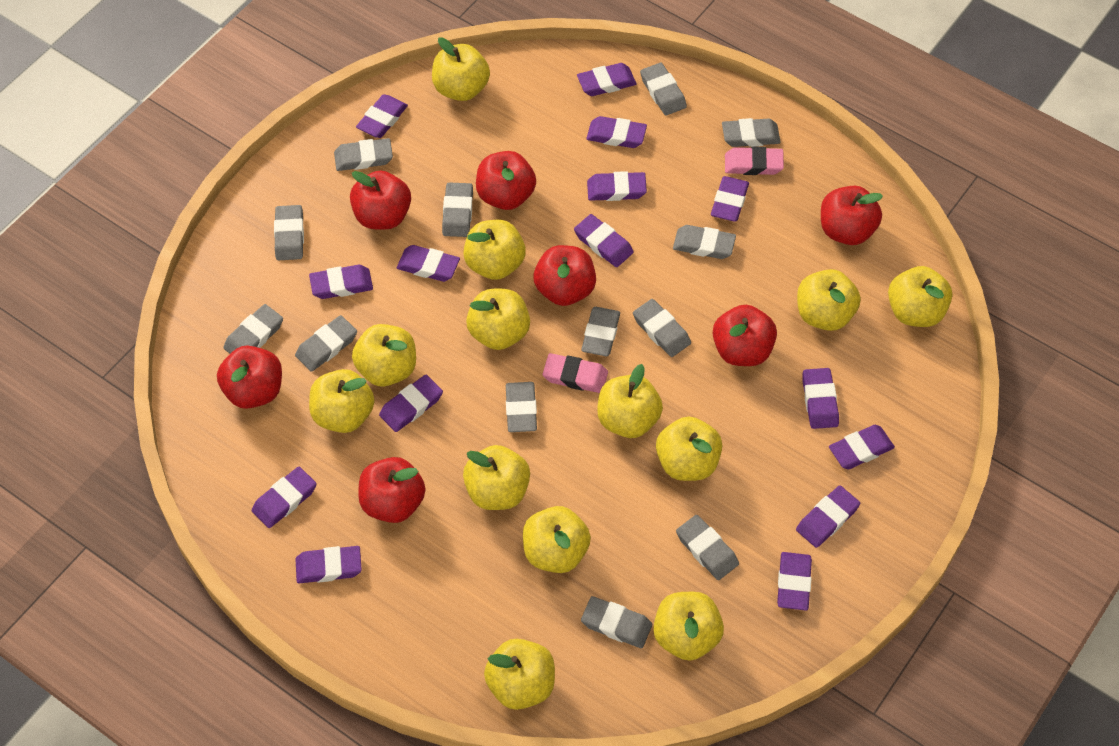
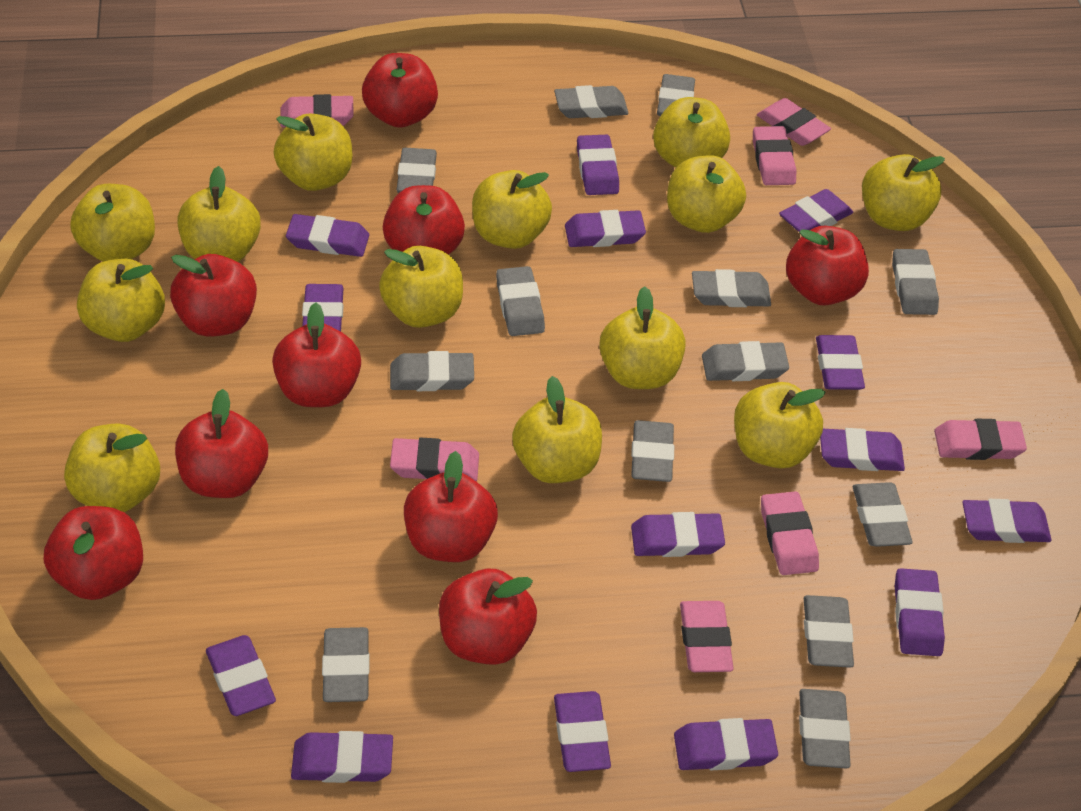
pink eraser: [543,353,608,393] [725,146,784,175] = 2 -> [280,94,354,127] [390,437,479,481] [680,601,734,672] [753,126,796,185] [757,98,831,146] [761,491,819,575] [934,419,1027,460] = 7
purple eraser: [252,467,317,528] [295,546,362,583] [309,265,373,299] [356,94,408,138] [379,375,443,432] [397,245,460,282] [574,214,634,267] [577,63,636,96] [586,116,647,148] [587,171,647,201] [711,176,749,222] [777,552,812,611] [796,485,860,548] [803,368,839,429] [829,425,895,469] = 15 -> [206,635,276,716] [286,214,369,257] [291,731,393,783] [302,284,344,332] [554,691,611,772] [565,210,646,247] [577,135,619,195] [631,512,725,557] [674,718,778,770] [779,189,853,232] [816,335,865,390] [820,428,905,471] [895,568,945,656] [962,499,1051,543] = 14
red apple: [217,345,282,409] [350,170,411,230] [358,457,425,523] [476,151,536,210] [534,245,596,306] [713,305,777,366] [821,186,883,245] = 7 -> [44,506,143,600] [170,254,257,337] [175,389,268,498] [272,303,361,407] [362,53,438,128] [383,185,465,255] [404,451,498,562] [439,569,537,665] [786,226,869,305] = 9

